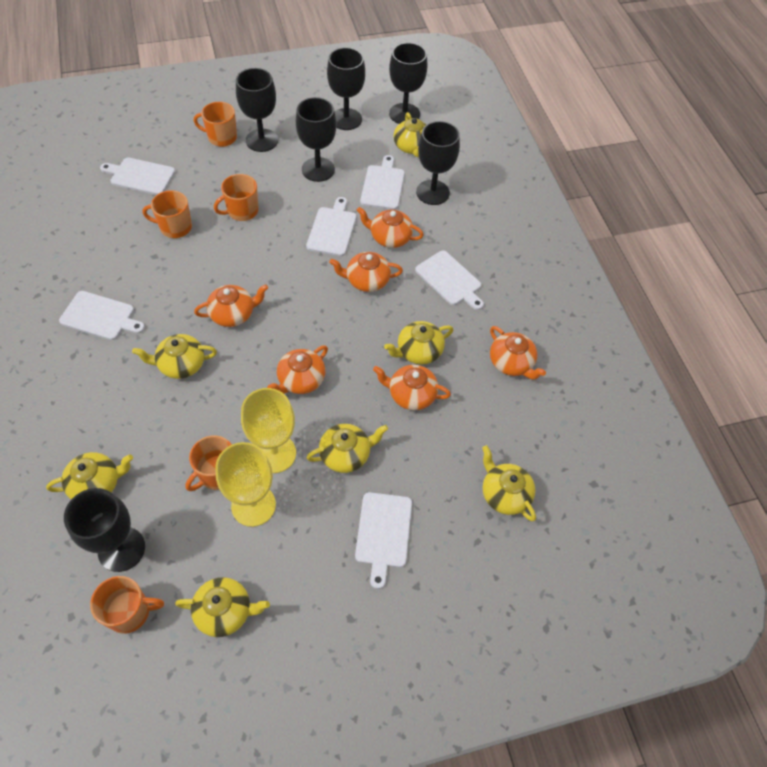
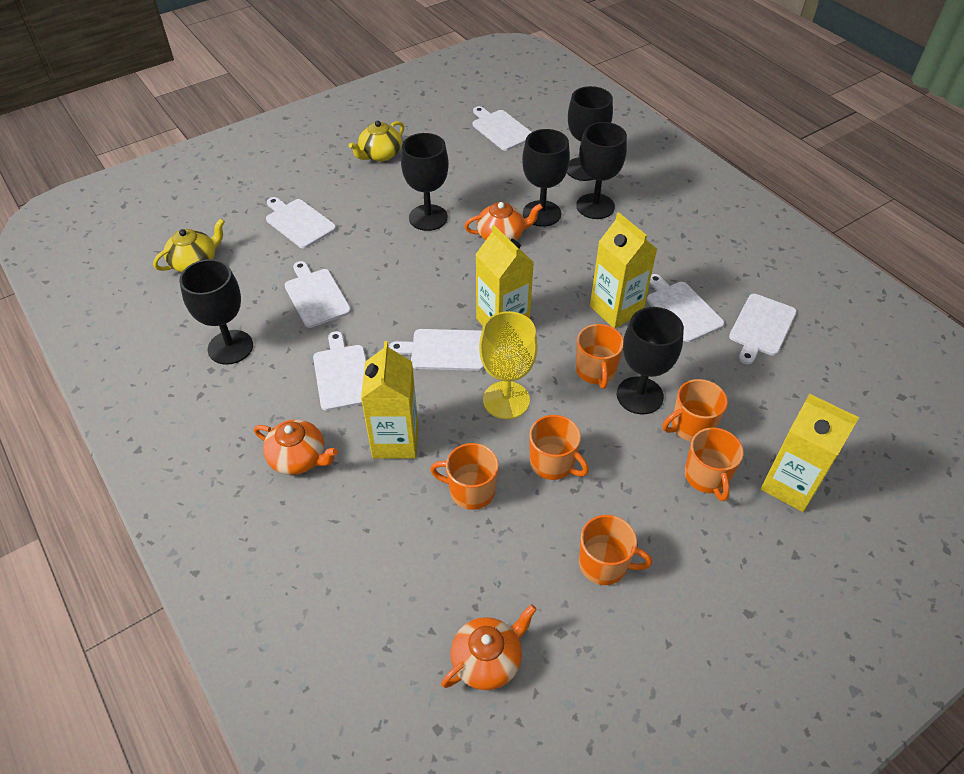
orange mug: [90,576,164,634] [143,190,192,238] [185,435,232,491] [194,102,237,147] [214,174,259,221] = 5 -> [430,443,499,510] [529,415,589,480] [576,324,624,389] [579,515,653,585] [662,379,728,442] [685,428,743,501] = 6
orange teapot: [194,284,268,327] [267,345,328,394] [329,252,403,292] [357,207,424,248] [373,365,451,410] [490,326,546,380] = 6 -> [254,419,338,475] [441,604,537,690] [464,202,543,240] = 3
white cutting board: [59,291,145,340] [100,158,175,195] [306,197,356,256] [355,492,412,589] [360,155,405,210] [415,250,484,310] = 6 -> [266,197,336,249] [285,261,351,328] [313,331,366,411] [389,329,484,371] [472,106,531,151] [647,274,725,342] [729,294,797,364] = 7
yellow carton: none = 0 -> [361,341,418,459] [475,225,534,325] [590,212,657,328] [761,394,859,512] = 4
yellow goblet: [215,442,276,527] [241,388,296,473] = 2 -> [479,311,538,419] = 1
yellow teapot: [46,452,133,499] [132,334,217,379] [175,577,270,637] [306,424,388,473] [384,321,453,365] [393,112,427,157] [482,445,536,521] = 7 -> [153,218,225,272] [349,121,404,162] = 2

